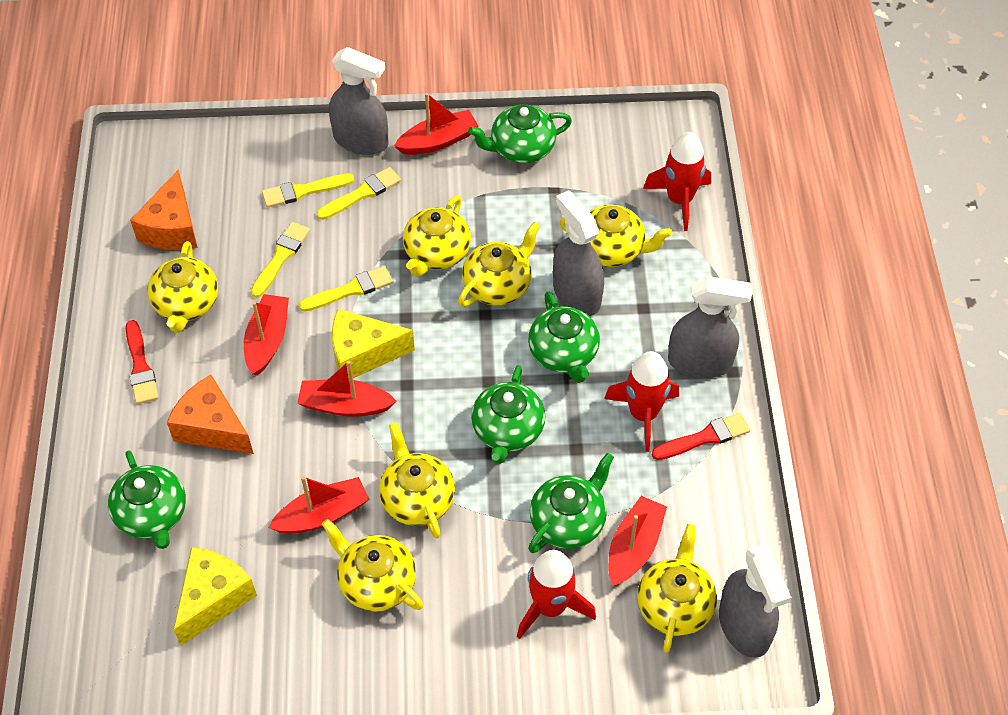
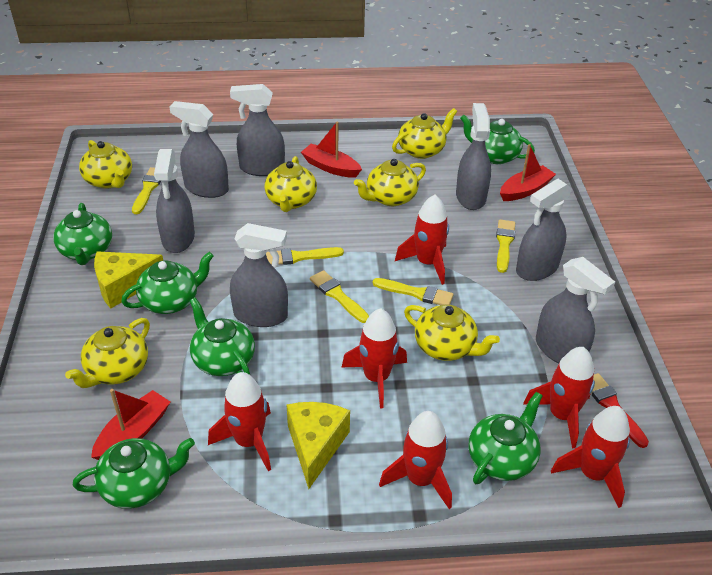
green teapot: [108,450,186,549] [468,105,572,163] [471,365,545,464] [528,291,600,383] [528,452,614,553] = 5 -> [53,203,112,265] [73,438,195,509] [121,252,214,314] [190,297,255,376] [460,115,535,164] [469,392,543,484] = 6
grey spray bottle: [329,47,389,155] [553,190,604,316] [668,276,752,378] [719,544,792,658] = 4 -> [154,149,195,253] [169,101,229,198] [230,84,285,176] [230,223,288,327] [456,103,491,210] [516,179,572,281] [536,257,615,363] = 7
orange cheese: [130,170,198,250] [167,375,254,454] = 2 -> none = 0
red boat: [244,294,289,376] [268,476,369,534] [297,361,397,417] [394,93,479,155] [608,496,667,586] = 5 -> [91,389,170,460] [301,121,362,178] [500,144,556,201] = 3
red brush: [126,320,158,404] [652,412,750,460] = 2 -> [591,373,649,448] = 1
red rocket: [517,550,596,639] [604,351,679,452] [643,132,711,231] = 3 -> [208,372,271,471] [342,308,407,409] [379,411,452,509] [395,195,449,285] [523,347,595,448] [551,406,630,508] = 6
yellow brush: [251,222,310,298] [262,173,354,207] [299,266,393,312] [317,167,401,220] = 4 -> [132,167,161,214] [266,247,344,265] [310,270,369,323] [373,278,453,305] [496,219,515,273] = 5
yellow teapot: [147,241,218,333] [322,519,423,612] [379,422,455,538] [403,195,471,277] [458,222,540,307] [560,204,673,267] [637,524,717,653] = 7 -> [65,318,150,388] [79,140,132,189] [264,156,317,212] [354,159,426,206] [392,108,457,159] [404,304,500,361] = 6

